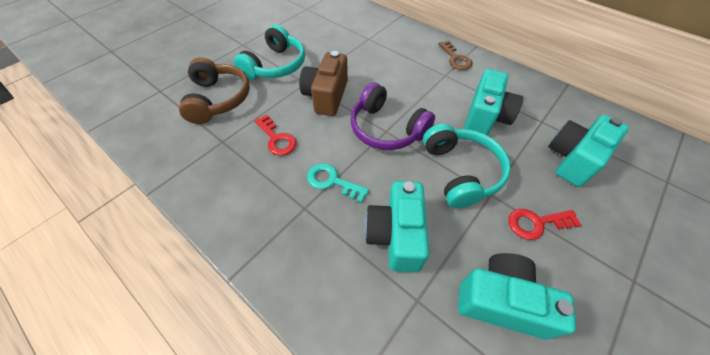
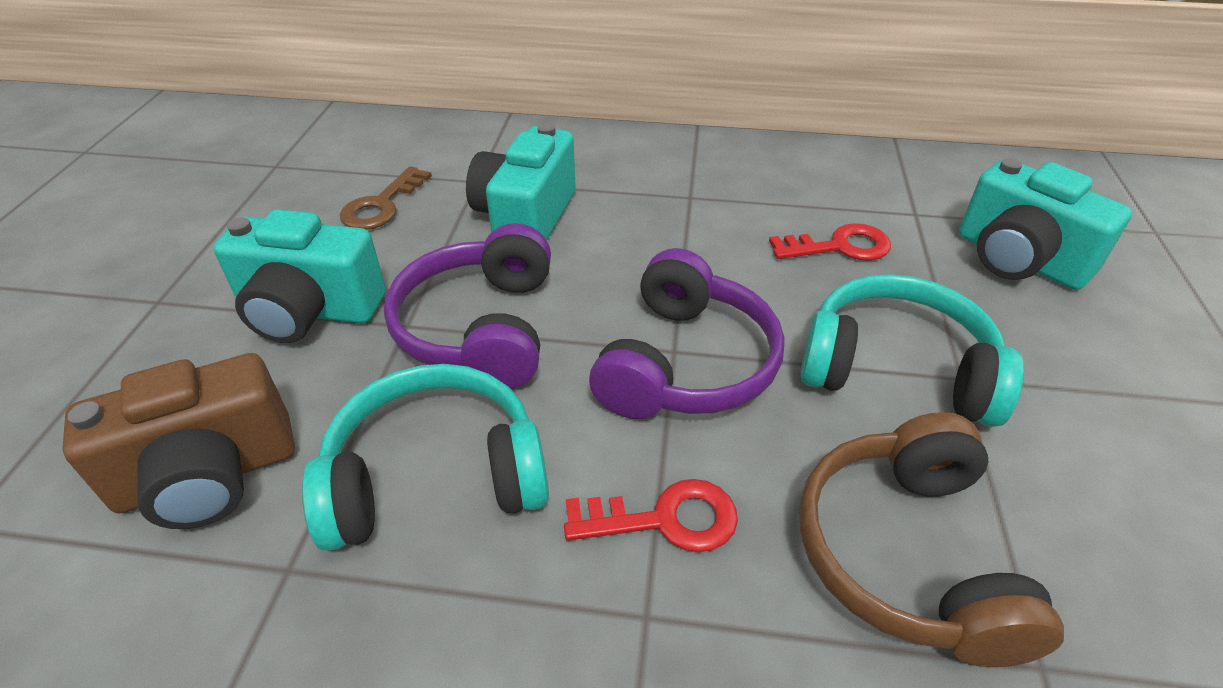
purple headphones: [350,82,435,150] = 1 -> [384,223,551,389] [589,248,785,419] = 2
turquoise camera: [365,181,429,272] [458,253,576,339] [465,69,523,135] [548,115,629,187] = 4 -> [213,209,386,343] [466,123,576,240] [959,158,1132,290] = 3
turquoise key: [307,163,369,203] = 1 -> none = 0

